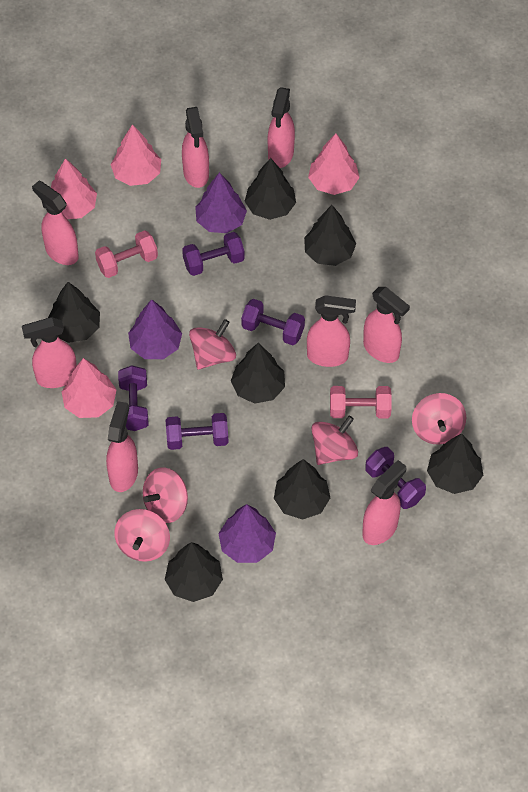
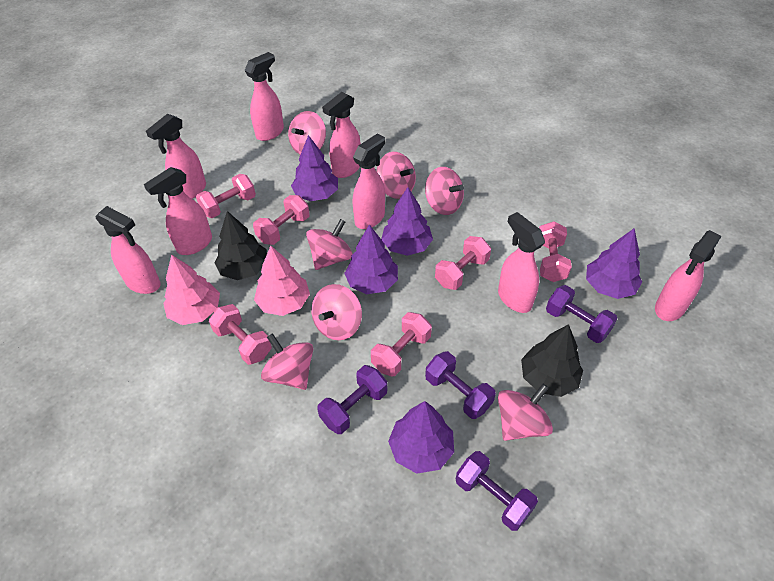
black tree: [48,282,100,343] [165,542,223,602] [231,343,285,404] [245,158,296,220] [274,459,330,520] [304,205,356,266] [427,434,483,494] = 7 -> [215,211,267,280] [521,324,583,397] = 2
pink dumbbell: [95,230,158,278] [330,386,392,418] = 2 -> [196,174,256,218] [209,304,272,365] [253,195,310,245] [371,312,432,376] [435,236,491,290] [539,221,572,282] = 6
pink spinning top: [114,509,170,562] [143,467,188,523] [189,319,236,370] [311,416,358,465] [412,393,466,445] = 5 -> [261,333,313,390] [288,111,326,155] [306,219,353,270] [312,284,362,340] [377,152,416,199] [425,167,464,215] [498,384,553,441] = 7
pink tree: [51,158,97,219] [62,358,116,418] [110,124,161,186] [308,133,360,195] = 4 -> [163,255,220,325] [254,246,310,316] = 2
purple dumbbell: [118,365,149,431] [166,413,229,450] [182,232,245,276] [241,299,305,345] [365,447,426,509] = 5 -> [317,365,387,434] [425,351,496,419] [456,451,538,531] [546,285,617,343] = 4
purple tree: [128,299,182,359] [195,172,247,233] [218,504,276,563] = 3 -> [291,135,338,201] [344,224,398,294] [381,187,433,256] [388,401,454,474] [586,228,642,299] = 5

